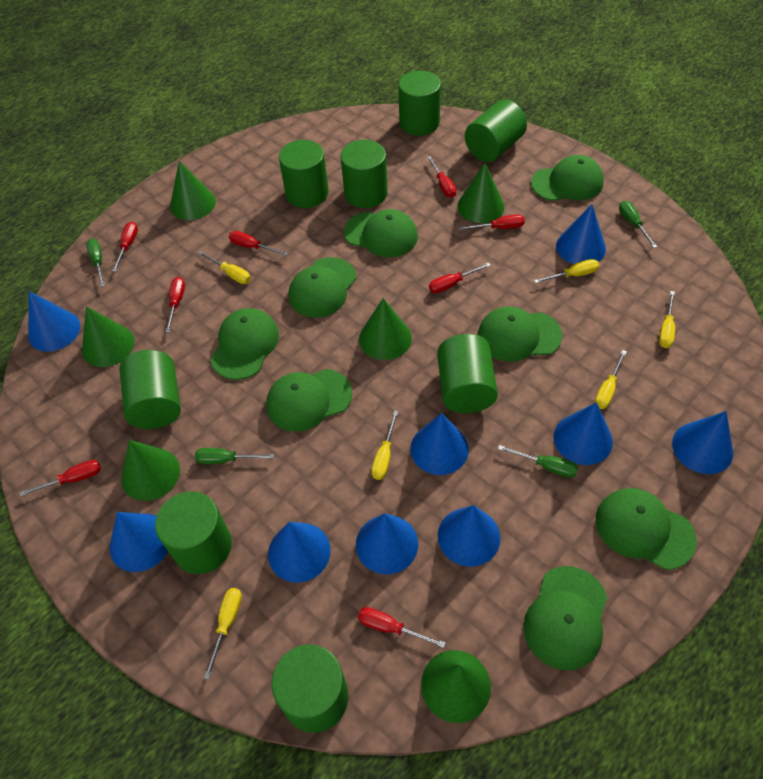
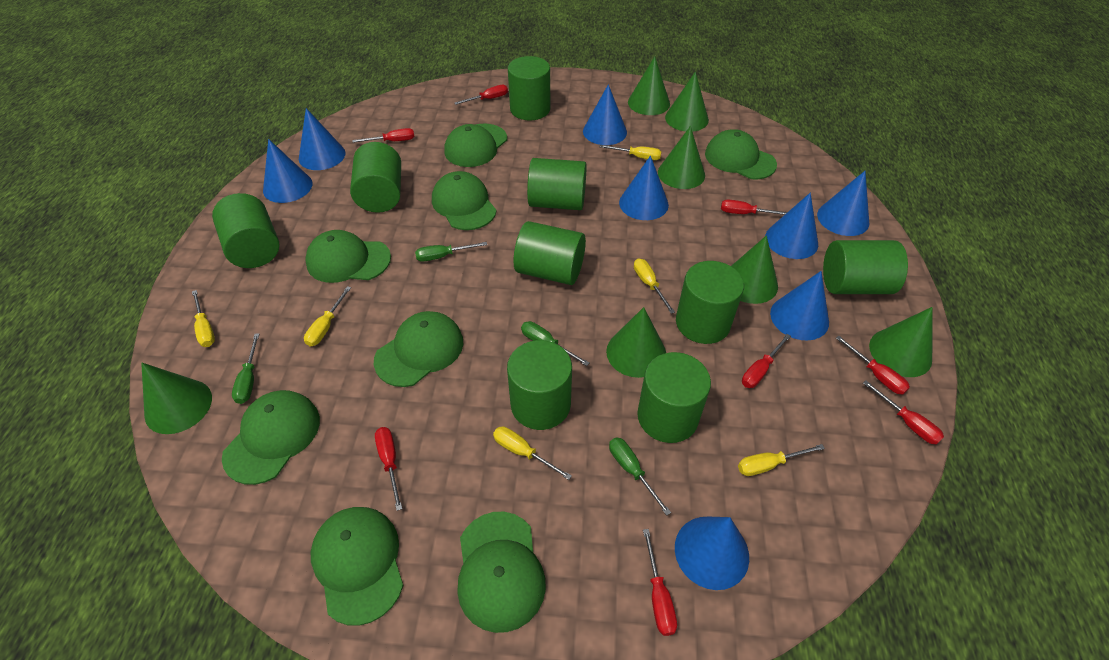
blue cone: [28,291,80,352] [110,512,168,572] [268,522,331,583] [356,513,418,574] [410,413,469,475] [438,505,501,567] [554,402,613,465] [556,204,606,264] [672,411,734,474] = 9 -> [263,139,313,203] [299,108,345,170] [583,84,627,145] [619,156,669,220] [675,517,749,590] [765,193,818,259] [770,271,829,340] [817,171,869,236] = 8
green cone: [82,306,135,367] [121,440,180,501] [170,161,216,220] [359,298,412,360] [421,650,491,723] [457,163,505,223] = 6 -> [141,363,212,434] [606,307,666,378] [628,56,670,115] [658,126,705,189] [665,71,709,132] [731,235,778,304] [869,307,933,377] = 7
green cylinder: [119,350,181,429] [155,491,232,574] [272,644,348,733] [279,140,329,208] [340,140,388,208] [399,71,441,136] [437,334,498,413] [465,99,527,162] = 8 -> [212,193,280,268] [350,142,401,213] [507,340,572,430] [508,56,550,121] [514,221,586,285] [527,158,587,210] [637,352,711,443] [676,261,744,344] [823,240,908,294] = 9

